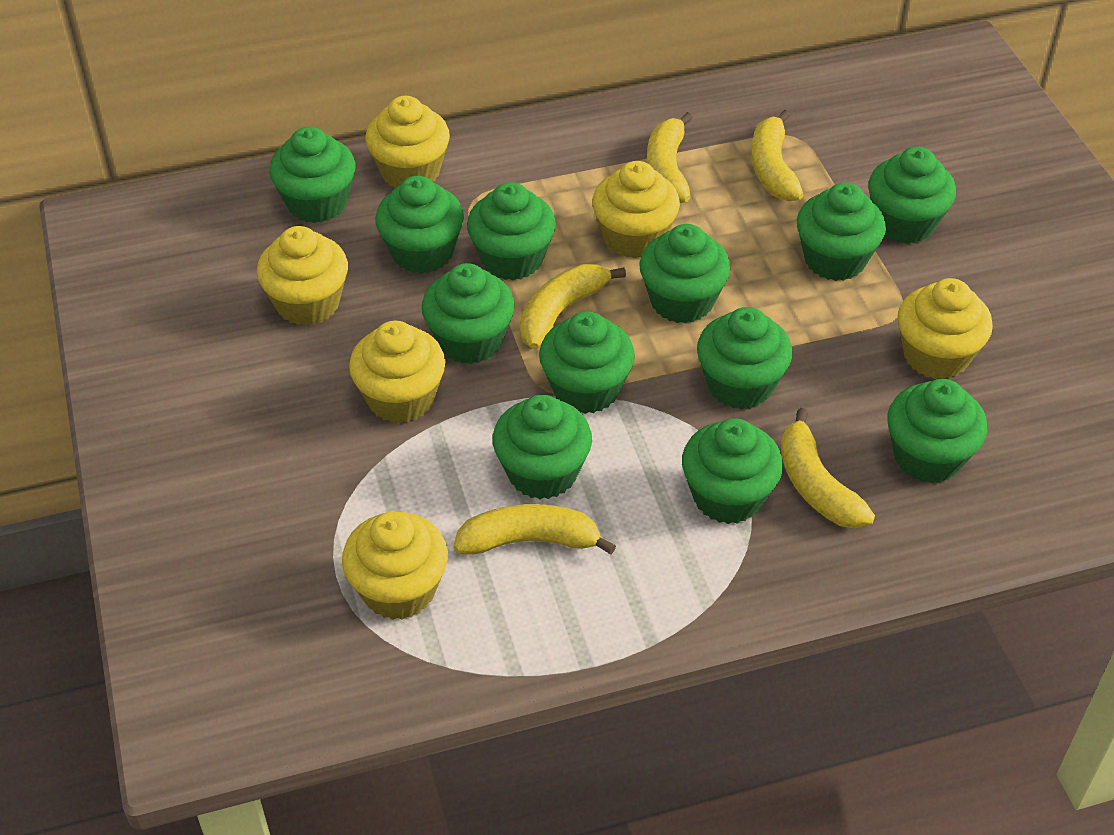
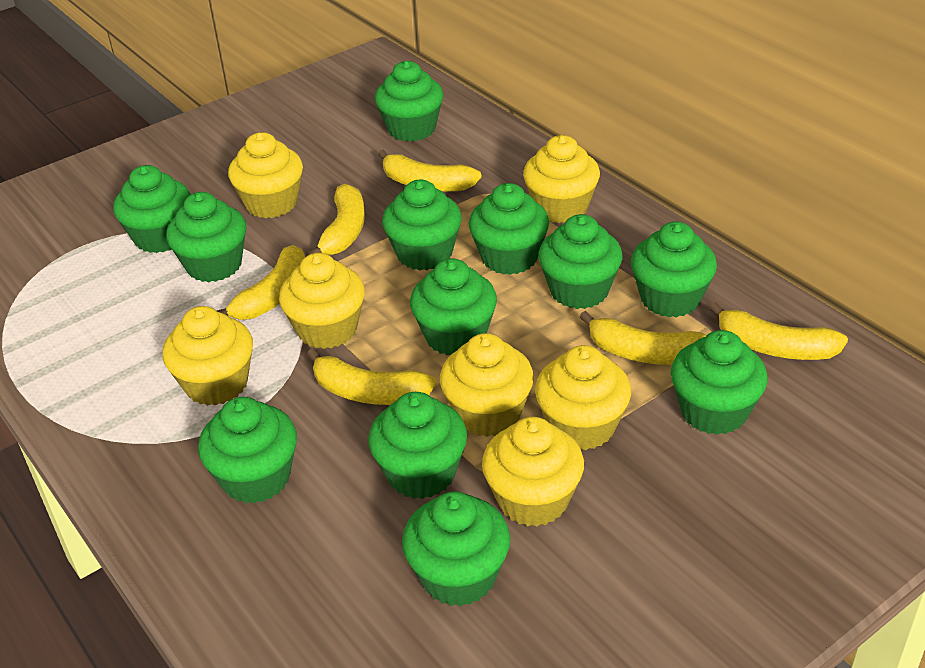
yellow banana: [453,504,616,555] [519,264,626,349] [647,112,693,203] [751,110,804,201] [781,408,875,529] = 5 -> [217,245,305,320] [306,184,365,256] [307,348,437,405] [378,150,482,192] [580,311,707,365] [709,302,848,360] = 6
yellow cupcake: [257,226,348,326] [342,512,448,620] [349,321,445,423] [365,96,450,188] [592,161,680,258] [898,278,993,379] = 6 -> [162,306,253,406] [228,132,303,218] [279,253,365,349] [440,333,534,437] [482,417,584,527] [523,135,600,223] [535,345,631,450] = 7

